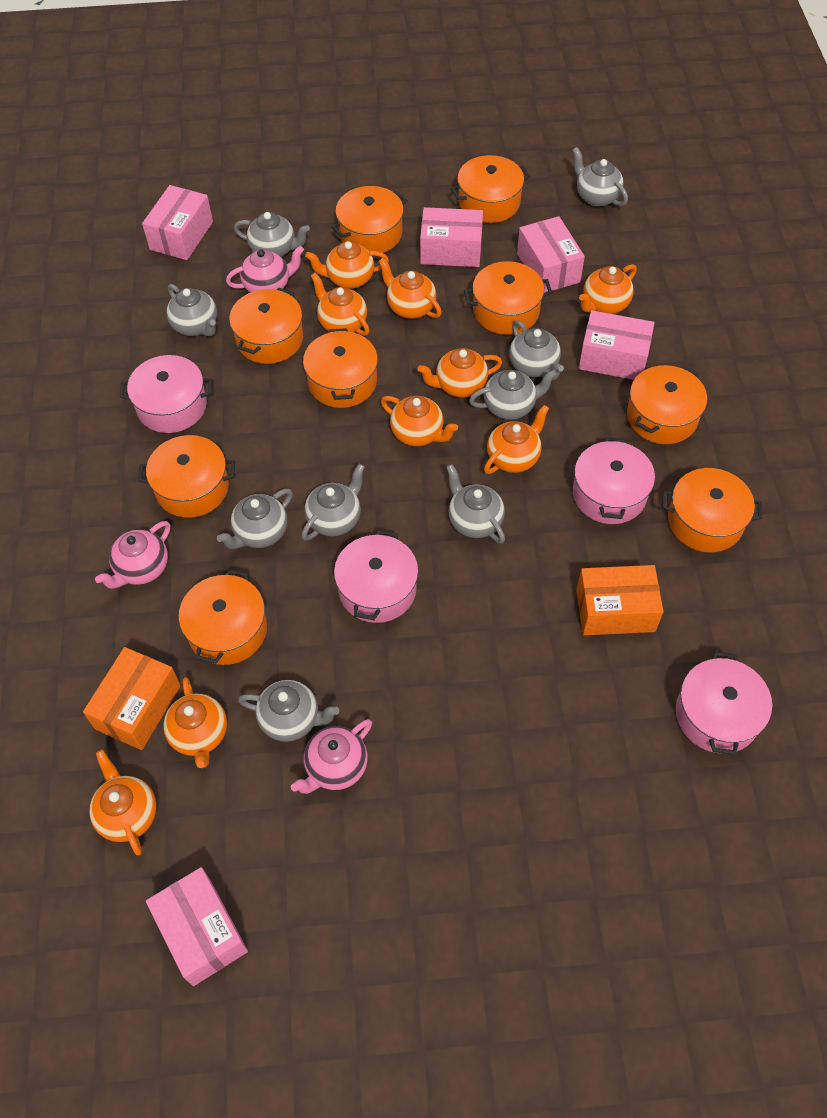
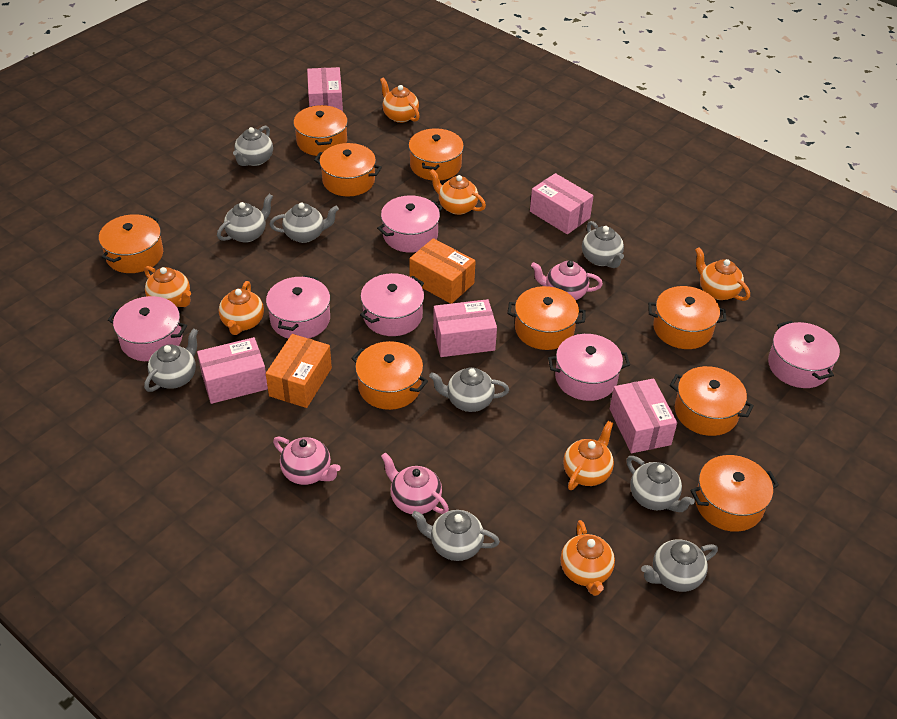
orange teapot: [89,750,156,855] [163,677,227,768] [305,241,389,289] [311,272,370,336] [378,258,442,319] [381,396,458,446] [417,348,502,398] [484,405,549,474] [579,264,637,314] = 9 -> [144,266,191,307] [219,281,264,335] [380,77,420,123] [429,169,486,215] [561,520,615,596] [563,421,614,490] [695,247,750,301] = 7
pink pot: [120,355,213,433] [334,530,418,623] [573,437,655,524] [676,652,772,755] = 4 -> [108,296,187,361] [266,275,330,339] [360,273,424,336] [377,195,443,253] [548,334,630,401] [768,321,840,388] = 6

